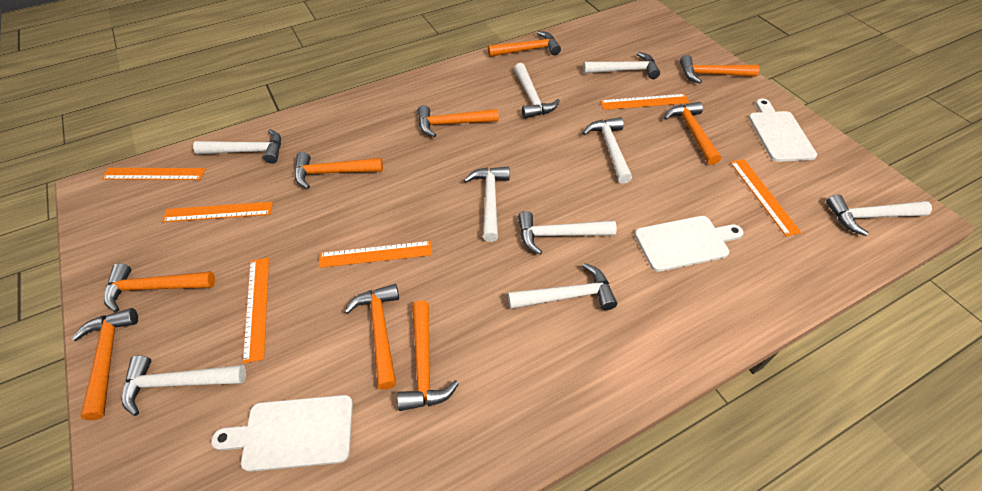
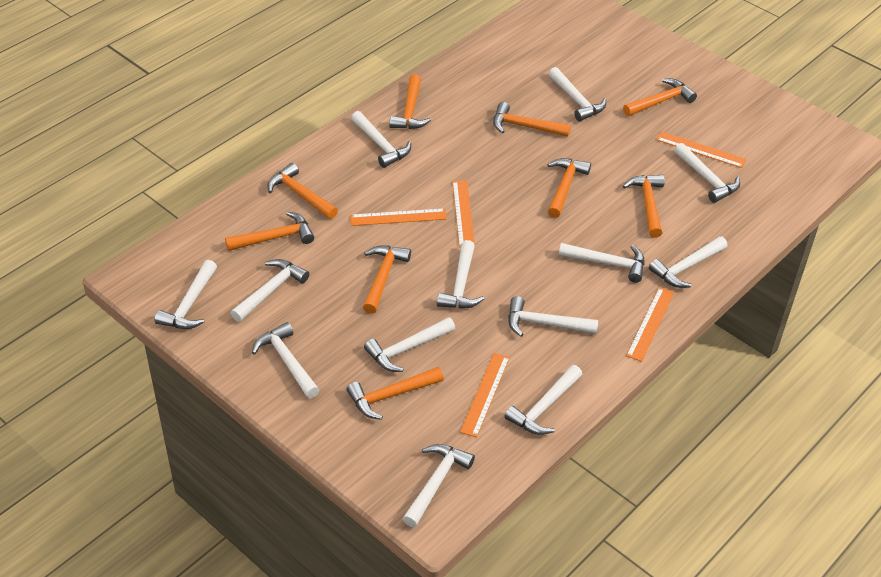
orange ruler: [101,168,206,180] [162,202,273,222] [243,258,269,363] [319,241,432,268] [600,94,690,110] [730,159,802,237] = 6 -> [350,208,447,226] [452,181,475,248] [460,353,510,437] [626,287,674,362] [656,131,746,168] = 5
white cutting board: [211,395,353,472] [635,216,744,272] [749,99,817,162] = 3 -> none = 0
white hammer: [122,355,246,416] [193,129,281,164] [464,167,510,242] [508,263,617,310] [514,63,560,119] [518,211,617,255] [583,52,660,79] [583,117,632,184] [826,194,932,236] = 9 -> [155,260,217,329] [231,259,309,322] [252,322,319,398] [351,111,411,168] [364,317,455,372] [402,444,475,527] [437,240,484,309] [504,365,582,435] [508,296,598,337] [548,67,606,121] [559,243,645,283] [649,236,727,288] [674,143,740,203] = 13

